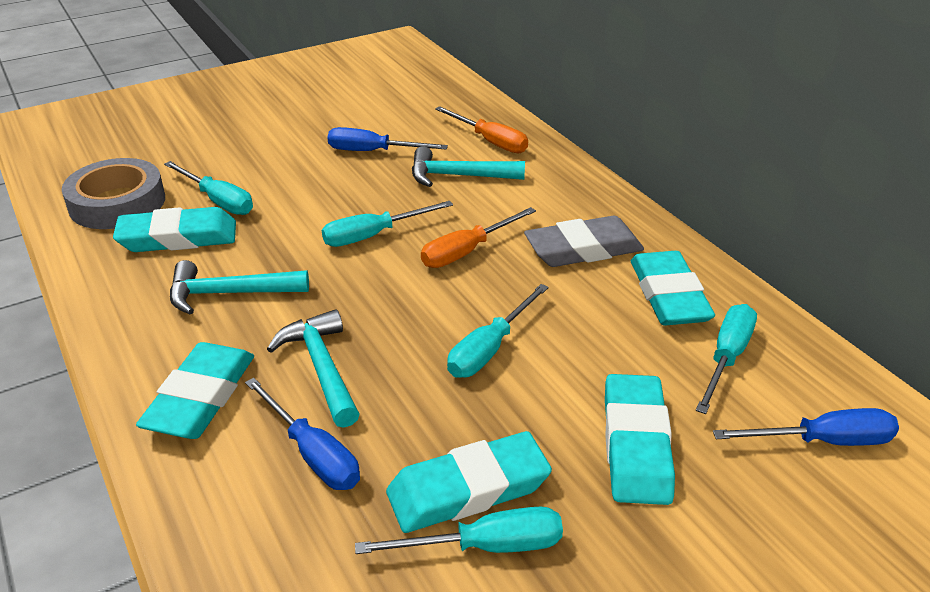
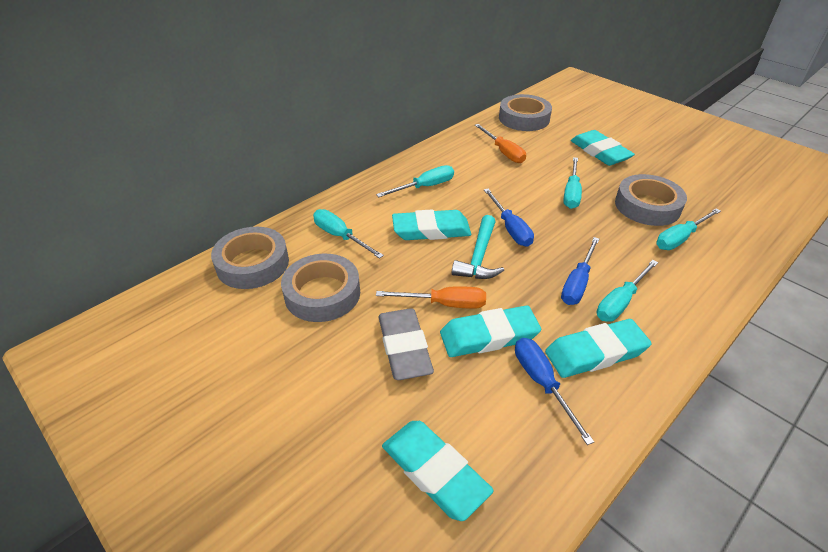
grey tape: [62,158,165,229] = 1 -> [211,227,289,289] [281,254,360,322] [499,94,552,131] [615,174,687,226] = 4
turquoise hammer: [170,260,309,315] [267,309,359,428] [412,146,525,187] = 3 -> [452,215,504,279] = 1

